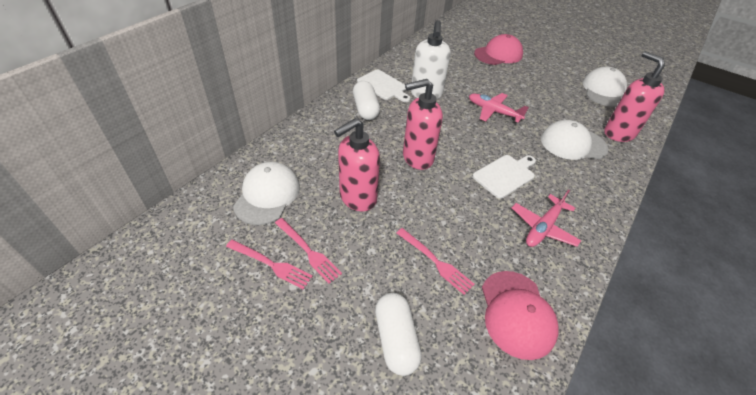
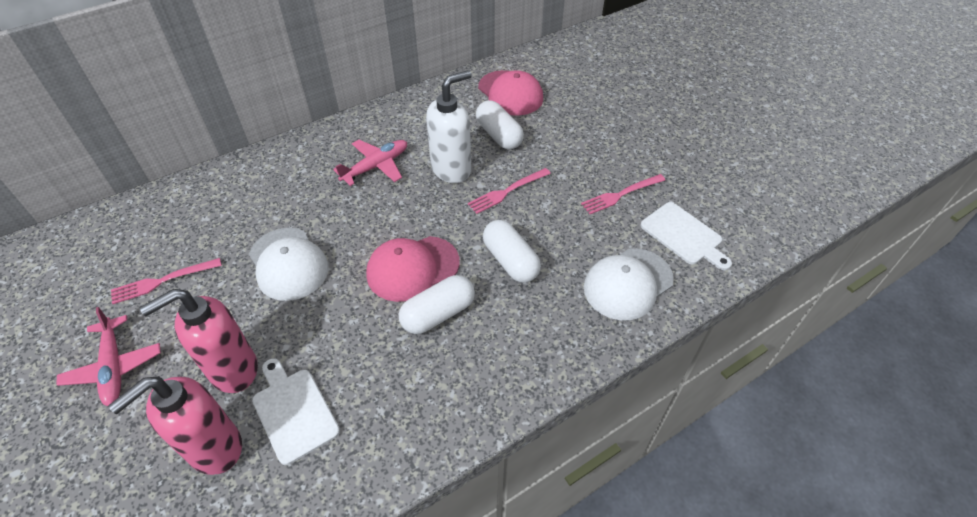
pink soap dispenser: [334,118,380,211] [403,79,443,170] [604,51,665,142] = 3 -> [108,376,242,475] [140,289,258,393] = 2
white cap: [233,162,300,225] [541,120,609,160] [583,67,627,107] = 3 -> [249,228,329,301] [584,248,674,320] = 2
white capsule: [353,81,380,120] [375,293,422,376] = 2 -> [399,275,475,334] [476,100,524,150] [483,220,541,283] = 3

